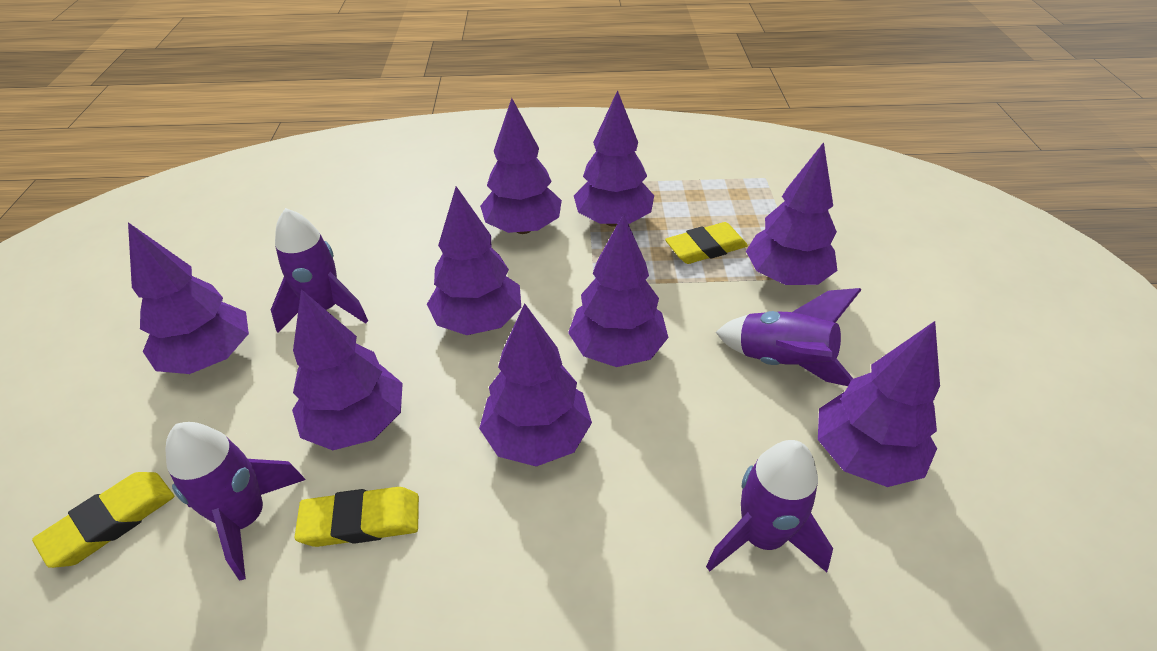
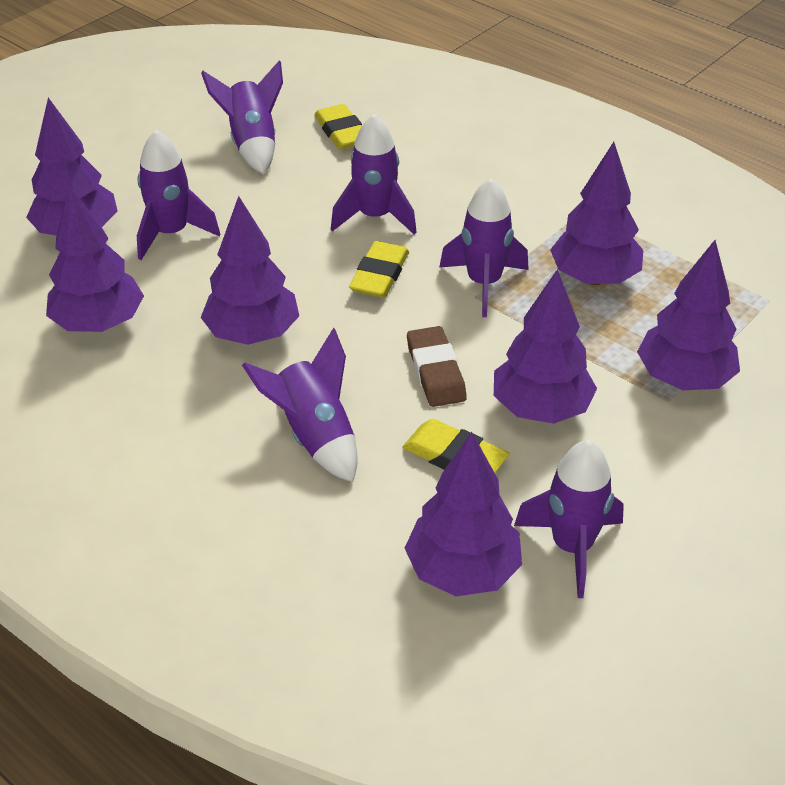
brown eraser: none = 0 -> [407,326,467,407] = 1
purple rocket: [165,422,306,581] [271,208,368,333] [706,440,833,572] [716,288,861,386] = 4 -> [137,130,220,260] [201,61,283,174] [242,328,358,482] [331,114,417,235] [439,178,529,317] [514,440,624,598] = 6
purple tree: [128,222,249,374] [292,289,403,450] [427,186,521,335] [479,303,592,466] [480,98,562,234] [568,213,668,367] [574,90,654,227] [746,142,838,285] [818,321,940,487] = 9 -> [26,98,118,235] [46,185,144,332] [201,196,299,345] [405,432,522,596] [494,269,597,424] [550,142,643,285] [637,240,740,390] = 7

